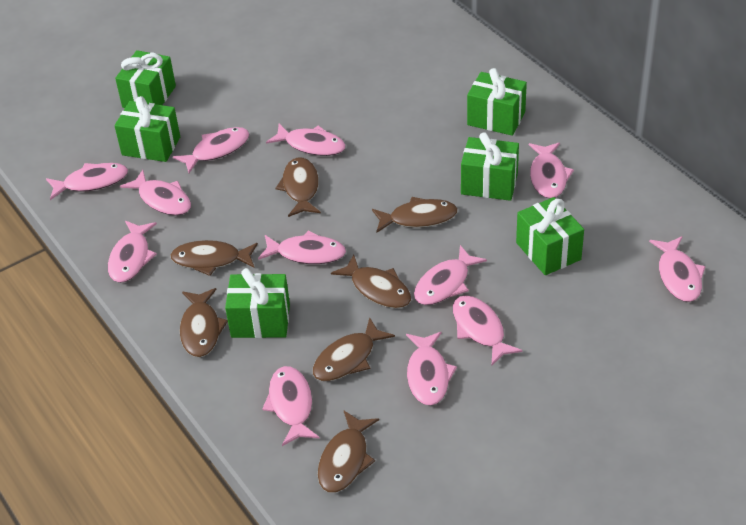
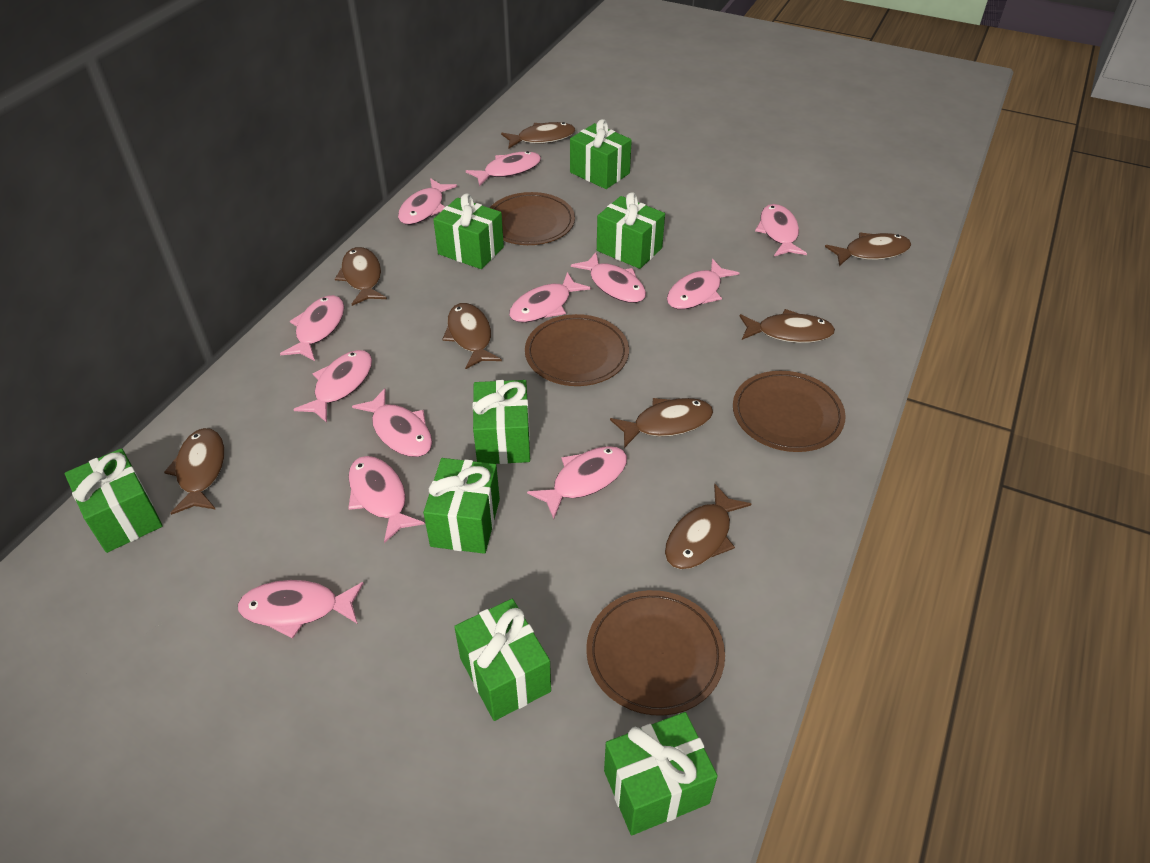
brown fish: [170,240,258,276] [180,288,228,357] [275,157,321,217] [313,318,395,381] [318,410,379,493] [331,255,411,308] [372,197,458,233] = 7 -> [164,428,224,515] [335,247,387,306] [442,303,502,369] [501,122,575,149] [610,398,713,448] [665,484,751,569] [740,309,835,343] [825,233,911,266] = 8
brown plate: none = 0 -> [490,192,575,245] [525,314,629,386] [586,590,725,716] [733,371,846,452] = 4
green gift: [114,96,180,162] [115,50,176,108] [225,268,290,338] [461,132,519,201] [467,68,527,136] [516,197,584,275] = 6 -> [65,448,162,553] [423,458,500,554] [433,193,504,269] [454,599,551,721] [473,380,530,464] [570,119,632,189] [597,192,665,269] [604,712,718,835] = 8

